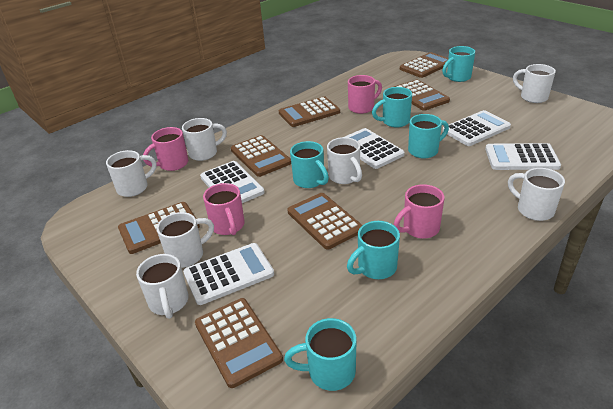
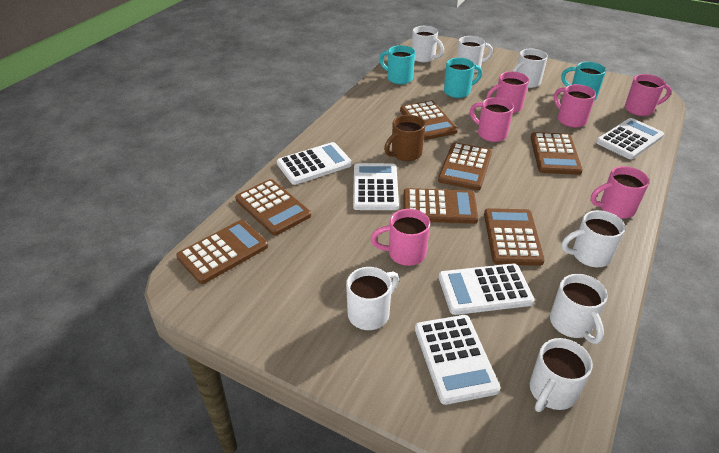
brown mug: none = 0 -> [384,115,425,161] = 1
pink mug: [143,127,189,171] [203,183,244,235] [348,75,382,114] [394,184,445,239] = 4 -> [371,209,430,266] [470,97,514,142] [486,71,529,113] [554,84,596,128] [591,166,650,219] [625,74,671,116] = 6
turquoise mug: [284,318,357,391] [290,141,329,188] [347,221,400,279] [372,87,412,128] [408,114,449,158] [442,46,475,82] = 6 -> [379,45,415,84] [444,58,482,98] [561,62,606,101] = 3

